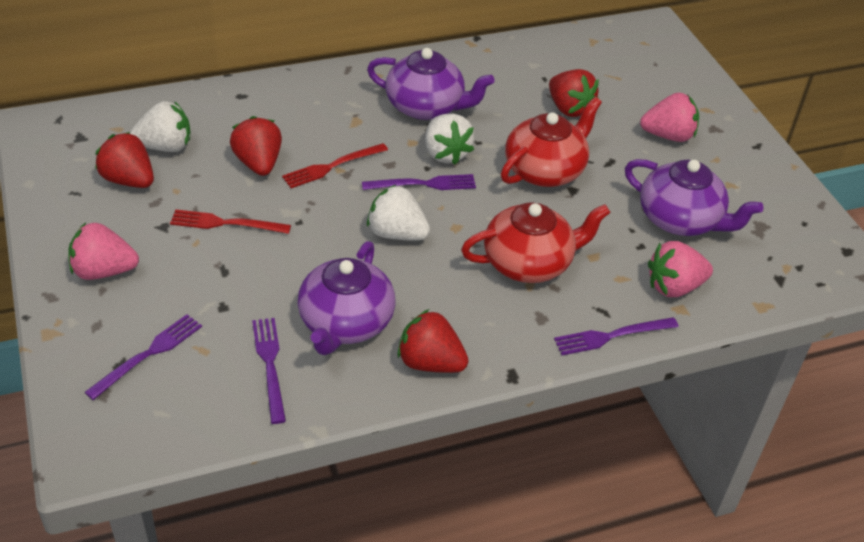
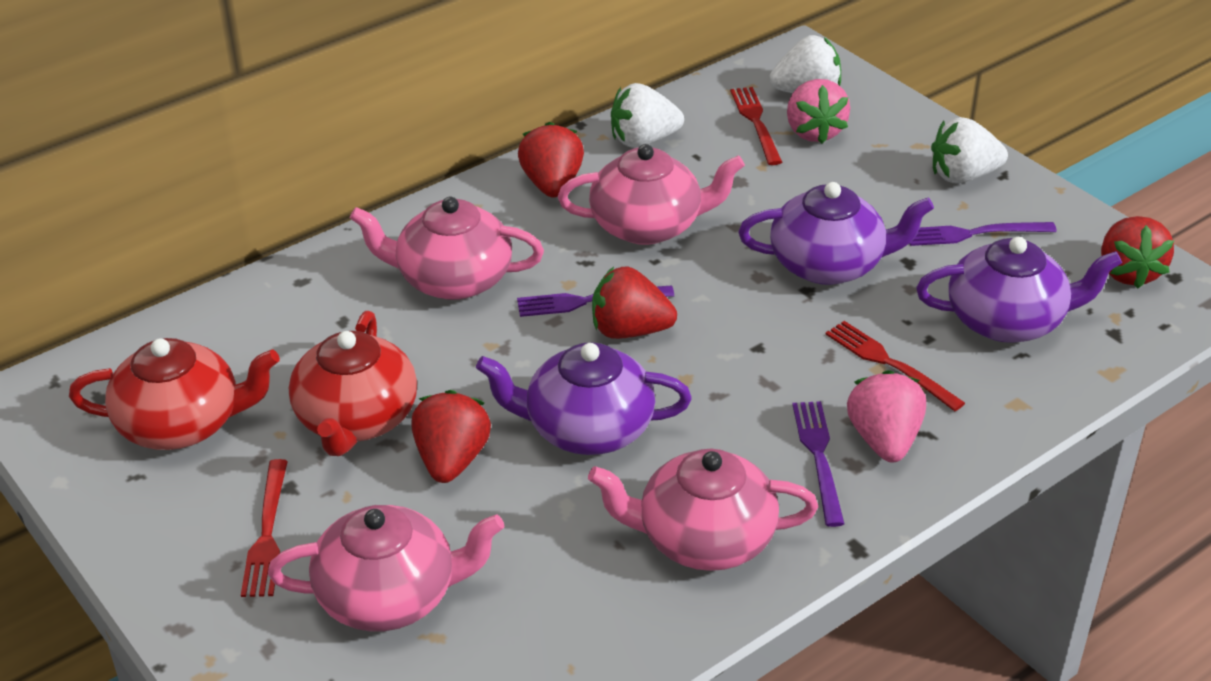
pink strawberry: [68,223,139,280] [640,93,699,142] [648,241,713,297] = 3 -> [787,79,850,144] [847,370,926,463] = 2
pink teapot: none = 0 -> [268,505,504,632] [349,197,544,300] [558,144,745,245] [588,448,818,571] = 4
purple fork: [84,314,202,400] [252,318,286,424] [362,174,476,190] [554,317,679,355] = 4 -> [517,286,674,317] [792,401,845,527] [909,222,1057,246] = 3
red fork: [170,209,291,234] [282,143,388,188] = 2 -> [241,459,288,597] [730,87,782,165] [826,321,965,411] = 3

